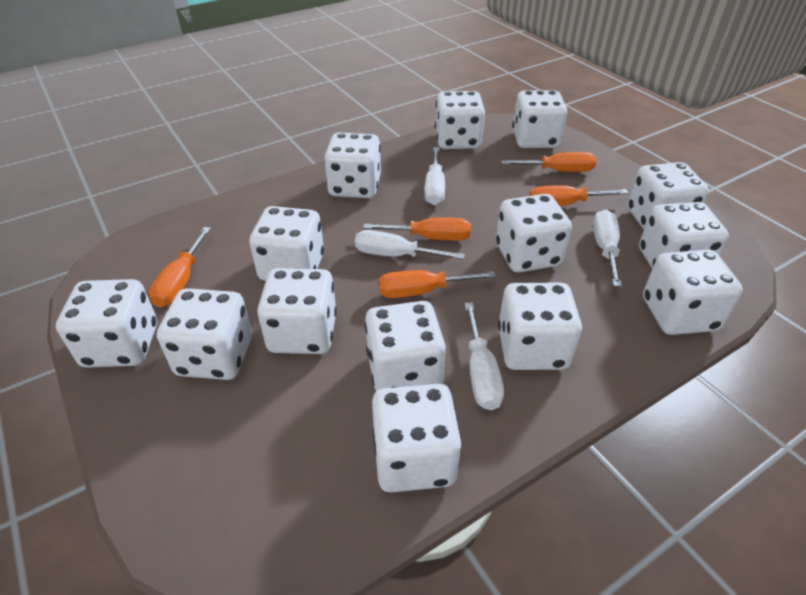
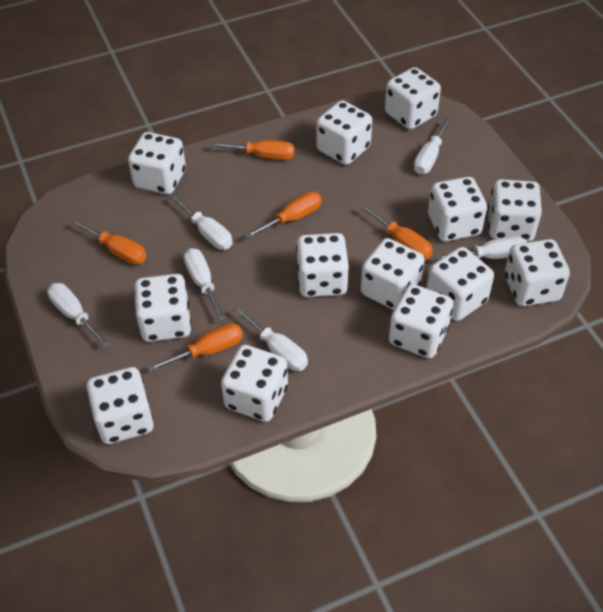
white dice: [56,279,157,368] [157,288,252,380] [249,206,324,281] [257,268,337,354] [324,133,381,198] [365,301,446,391] [372,384,462,493] [435,91,485,149] [496,194,572,272] [498,283,582,370] [512,90,567,148] [627,162,709,229] [639,202,729,268] [643,250,743,335] = 14 -> [86,367,154,444] [128,132,186,195] [134,274,191,342] [221,345,288,422] [296,233,349,297] [316,100,372,165] [361,238,424,310] [385,67,441,130] [389,284,453,358] [426,247,494,321] [428,177,487,241] [488,179,542,241] [504,239,570,307] = 13
white screwdriver: [355,230,465,260] [424,147,445,205] [464,302,504,410] [593,210,622,287] = 4 -> [47,283,110,347] [170,194,233,249] [184,248,226,321] [234,306,308,371] [414,117,451,174] [435,236,527,261] = 6

